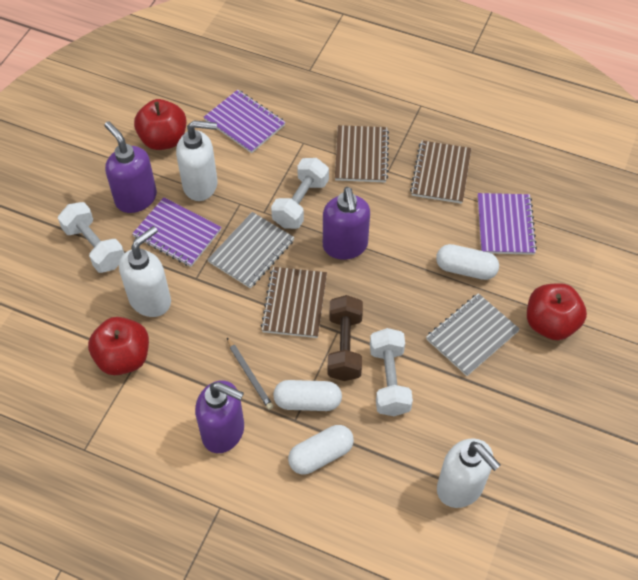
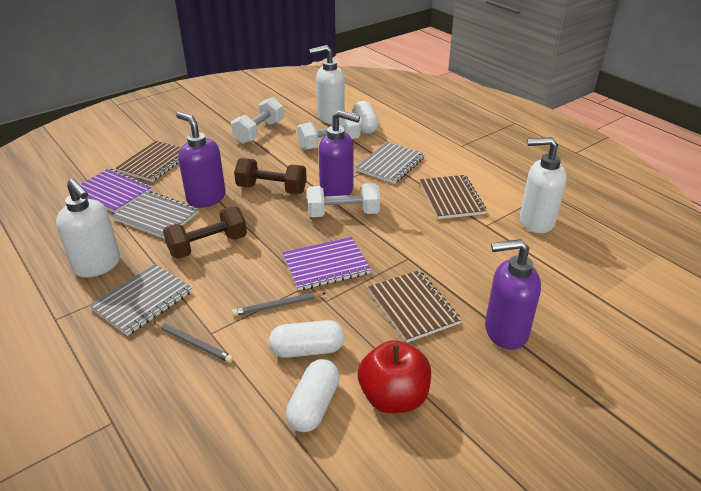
brown dumbbell: [327,295,363,381] = 1 -> [163,206,247,259] [234,158,307,194] = 2
grey notebook: [207,212,294,288] [426,293,520,376] = 2 -> [89,264,193,336] [112,191,199,239] [355,142,425,184] = 3
grey pencil: [227,338,273,410] = 1 -> [154,322,233,363] [232,292,326,316] = 2
purple notebook: [132,197,221,267] [204,90,286,153] [478,193,537,255] = 3 -> [80,168,152,213] [282,237,371,291] = 2
red apple: [88,317,149,375] [134,99,186,150] [527,283,587,340] = 3 -> [358,340,431,413] = 1

